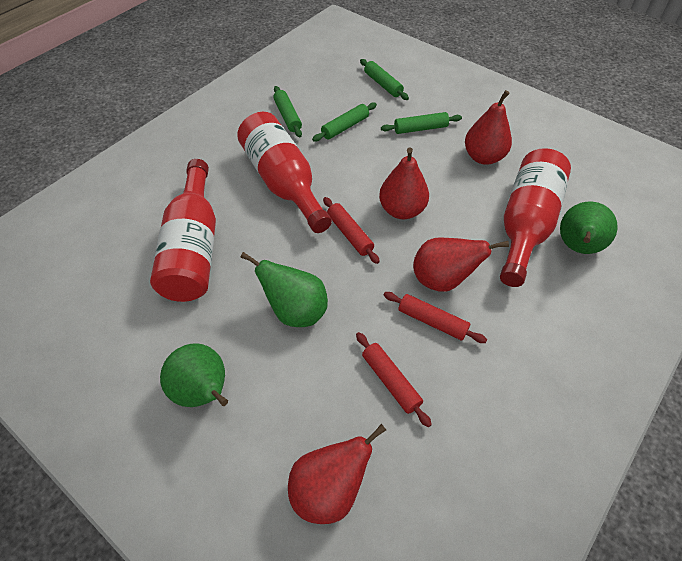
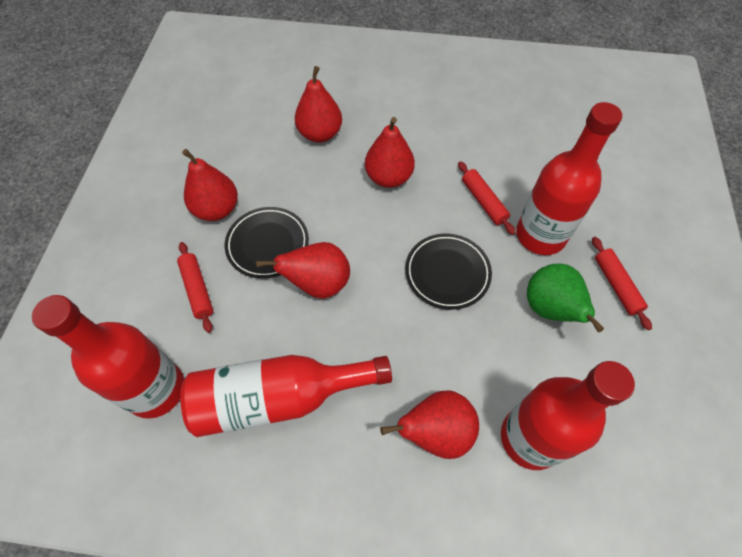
black plate: none = 0 -> [225,207,309,279] [405,234,492,310] = 2
green pear: [160,343,228,407] [240,252,328,327] [560,202,618,254] = 3 -> [527,264,604,332] = 1
green rolling pin: [273,86,302,137] [312,102,377,141] [360,59,409,100] [381,112,462,134] = 4 -> none = 0
red bottle: [150,159,216,302] [237,112,332,233] [500,148,571,287] = 3 -> [32,295,184,419] [180,355,392,437] [501,361,635,470] [516,102,622,255] = 4
red pear: [288,424,386,524] [379,147,429,219] [413,237,509,292] [465,90,512,165] = 4 -> [182,149,238,221] [256,242,350,299] [295,66,342,143] [365,117,415,188] [380,390,479,459] = 5

